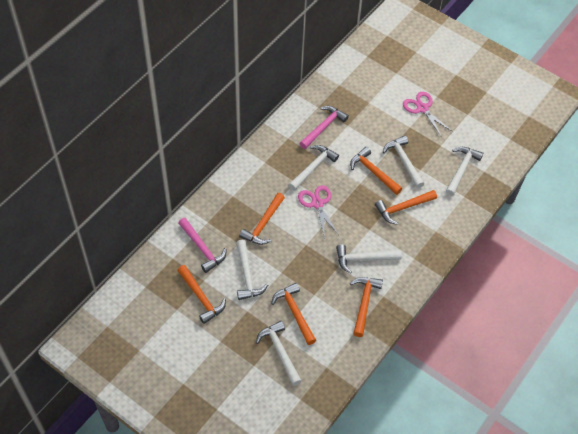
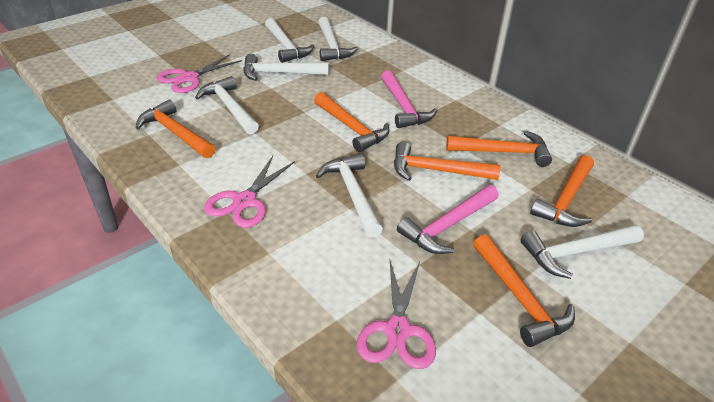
pink scissors: [298,185,339,239] [403,92,453,136] = 2 -> [157,54,242,93] [204,156,295,228] [357,261,436,369] = 3

